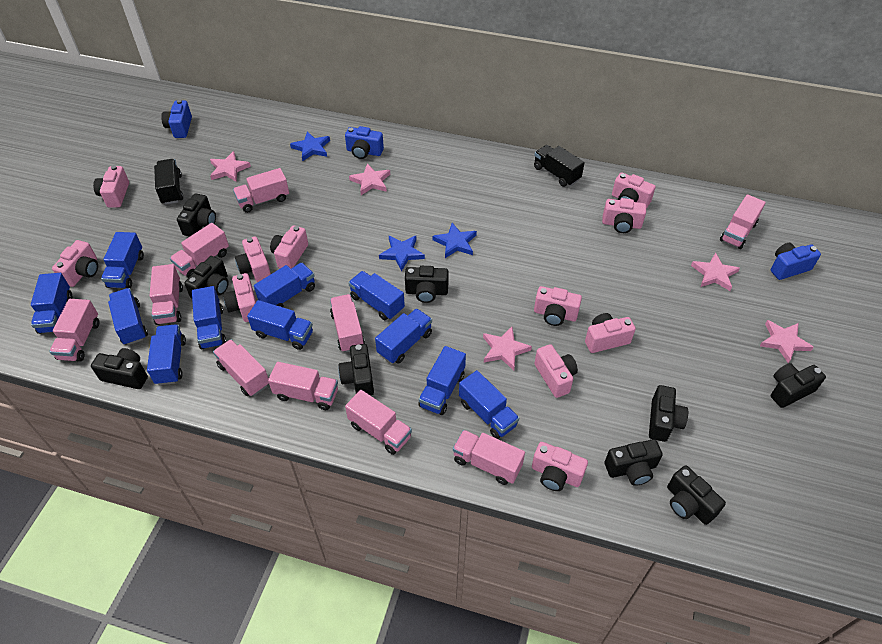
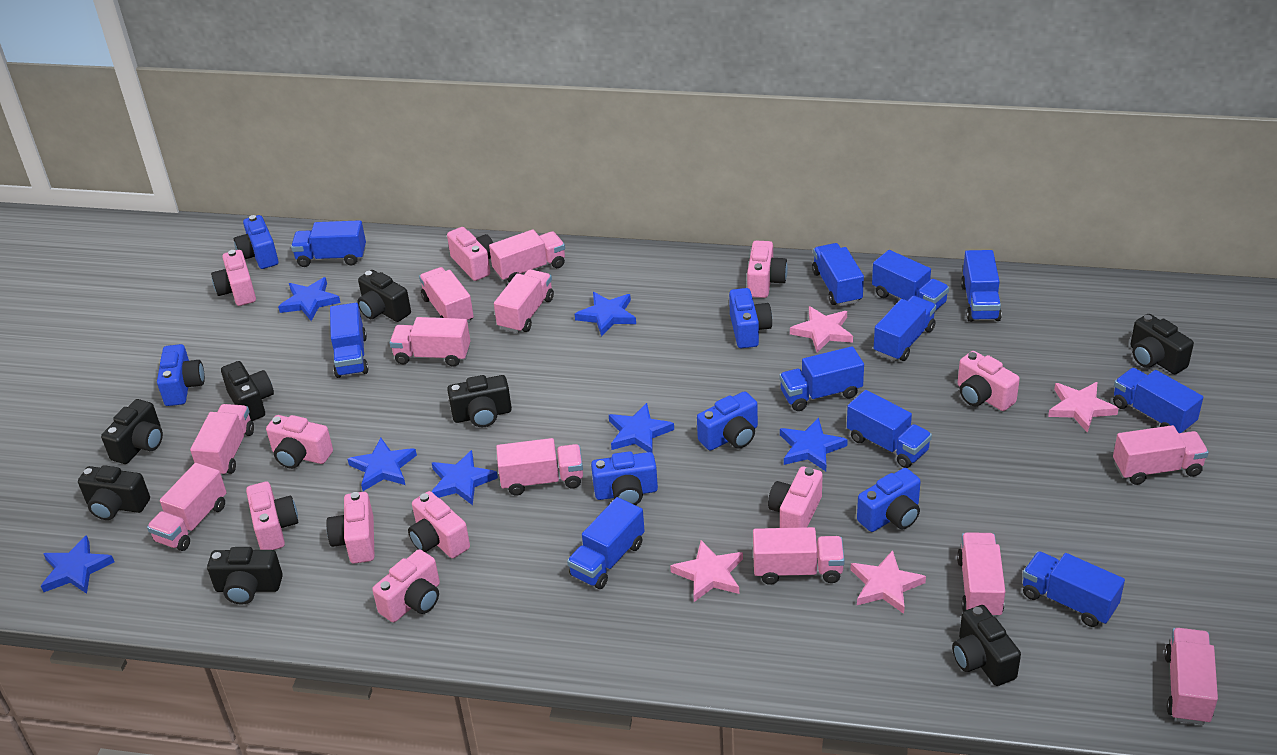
black camera: [91,348,148,389] [177,193,216,237] [184,256,229,299] [338,344,374,396] [405,266,449,303] [604,439,663,486] [649,385,688,442] [667,465,726,525] [770,363,826,408] = 9 -> [78,465,150,520] [101,399,163,464] [207,547,283,605] [221,361,274,421] [357,270,411,322] [447,375,512,427] [952,605,1021,686] [1130,314,1194,375] = 8
black truck: [154,159,183,205] [534,145,585,187] = 2 -> none = 0
blue camera: [161,100,192,138] [345,126,384,159] [771,243,821,280] = 3 -> [157,344,205,406] [234,215,278,269] [591,451,658,505] [697,391,758,451] [729,288,772,348] [857,468,921,532] = 6
blue star: [290,132,330,161] [379,236,425,271] [432,223,477,258] = 3 -> [41,535,114,594] [278,277,341,321] [348,438,417,491] [431,450,498,505] [575,292,636,337] [609,403,674,453] [780,417,848,471] = 7
pink camera: [52,240,98,287] [93,165,129,208] [223,273,256,322] [235,237,271,283] [270,225,308,269] [532,442,588,491] [534,286,582,326] [535,344,578,398] [585,313,636,353] [602,198,646,233] [612,172,656,208] = 11 -> [211,250,256,306] [246,482,298,550] [266,415,333,469] [326,492,374,564] [372,549,440,622] [408,491,470,558] [447,227,493,281] [747,241,788,298] [768,467,823,528] [958,351,1020,411] = 10
pink star: [210,151,251,182] [349,163,390,195] [483,327,532,371] [691,253,740,291] [760,320,814,363] = 5 -> [670,540,743,602] [790,306,853,353] [850,550,926,614] [1048,382,1119,433] = 4
pink truck: [49,299,100,362] [149,264,183,325] [170,223,229,278] [213,339,269,396] [233,168,289,213] [268,362,338,410] [330,294,365,352] [345,390,412,455] [453,430,525,485] [720,194,766,249] = 10 -> [147,463,227,551] [190,404,254,477] [389,317,471,367] [419,267,474,323] [489,229,565,283] [494,269,554,333] [496,438,583,496] [753,527,844,585] [957,532,1005,617] [1113,425,1209,485] [1164,628,1218,725] = 11

